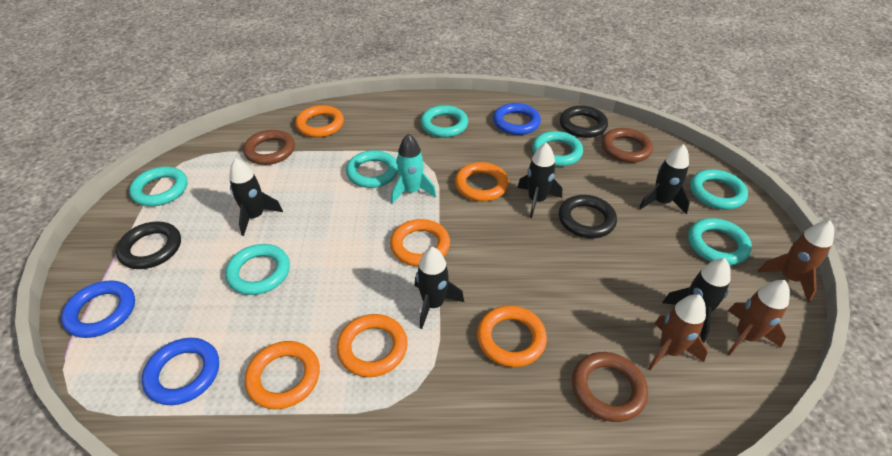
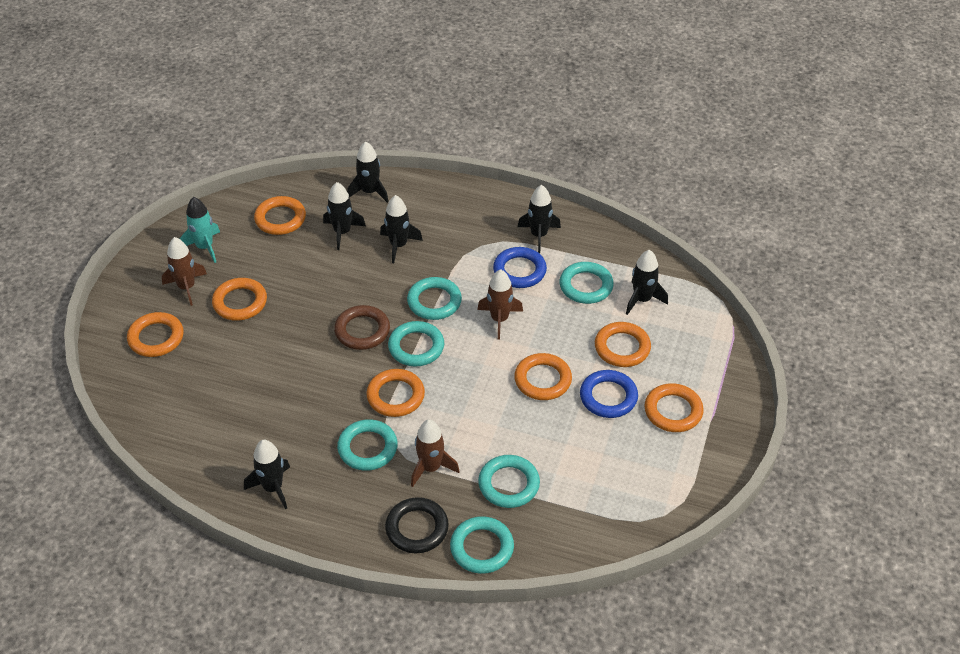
black ring: [116,222,181,269] [559,195,617,238] [560,106,608,138] = 3 -> [385,497,449,553] = 1
black rocket: [229,158,283,236] [415,247,464,329] [517,143,562,218] [639,144,690,214] [662,258,731,343] = 5 -> [244,440,290,509] [323,182,366,250] [347,141,389,203] [380,195,423,263] [517,185,561,253] [626,250,668,315] = 6
blue ring: [61,280,135,338] [142,338,219,405] [493,103,541,135] = 3 -> [493,247,547,288] [580,370,638,418] = 2
brown ring: [243,130,295,165] [572,352,648,422] [602,128,653,163] = 3 -> [334,305,390,350] = 1
orange ring: [245,341,320,409] [295,105,344,137] [337,314,408,377] [390,219,450,266] [455,162,509,201] [477,305,547,367] = 6 -> [127,312,184,357] [212,278,267,321] [254,196,306,235] [366,369,425,417] [514,353,572,400] [595,322,651,367] [644,383,704,432] = 7
turquoise ring: [129,166,187,206] [225,244,290,295] [346,150,398,188] [421,105,468,137] [532,131,583,166] [688,218,752,265] [690,169,748,209] = 7 -> [337,419,398,471] [388,321,444,366] [407,277,462,320] [450,516,514,574] [478,455,540,508] [560,262,614,304] = 6

